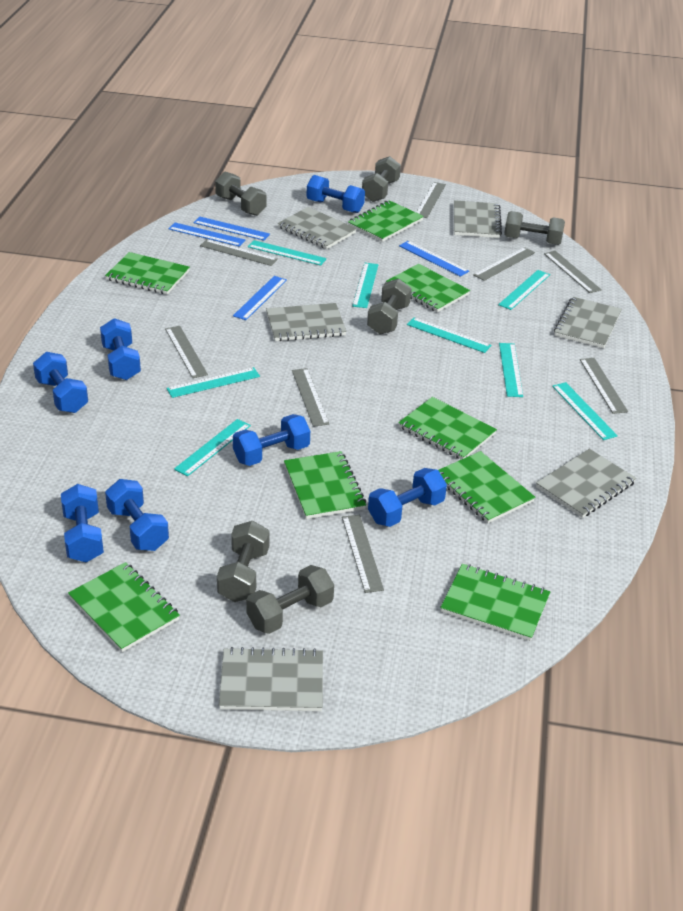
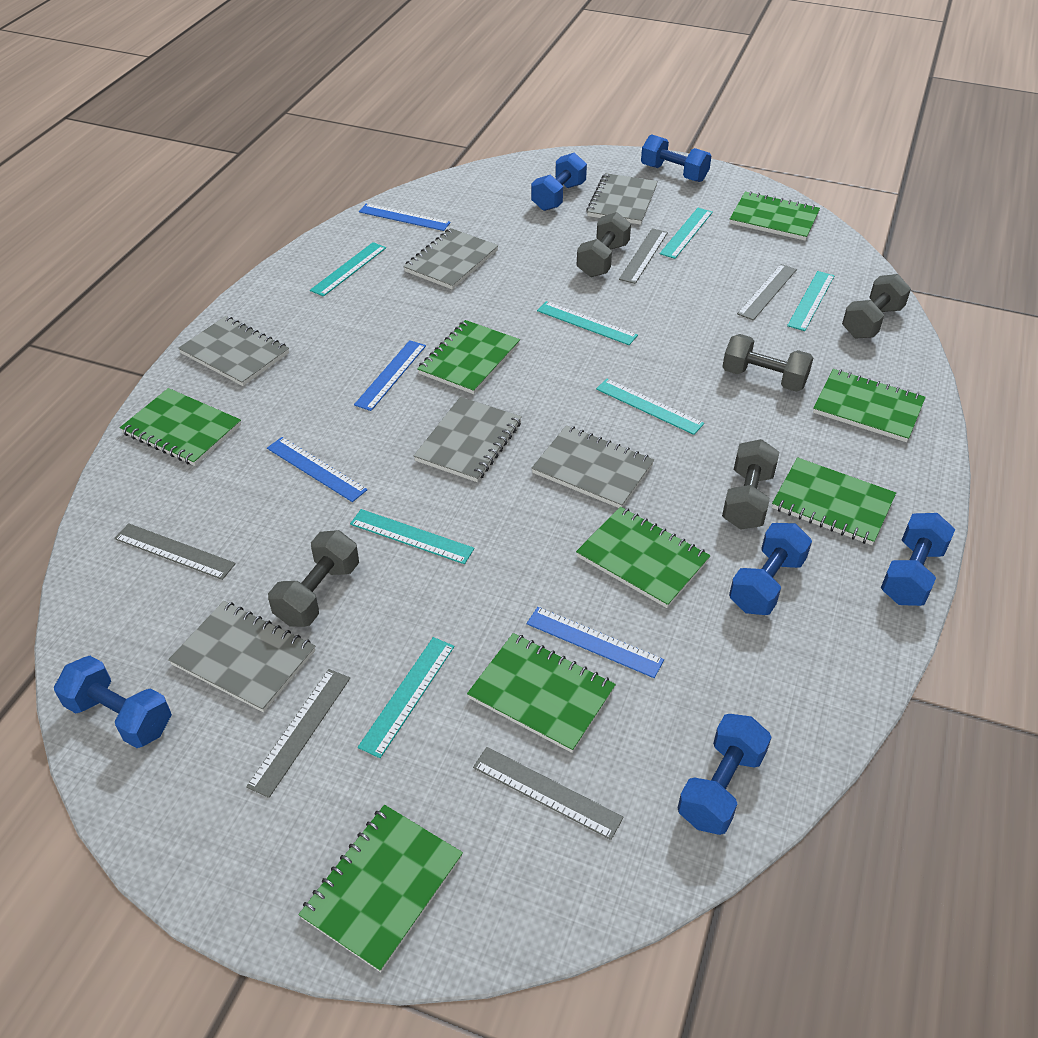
blue dumbbell: [33,352,88,413] [61,484,104,563] [100,318,141,380] [105,479,169,551] [233,414,310,466] [307,175,365,213] [368,468,447,527] = 7 -> [54,656,172,748] [531,153,587,211] [641,135,711,182] [678,714,772,835] [729,523,812,615] [881,513,955,606] = 6
grey dumbbell: [215,172,266,216] [217,521,269,602] [246,565,334,634] [362,156,401,202] [367,279,412,335] [504,211,565,245] = 6 -> [268,530,359,627] [576,212,631,277] [722,334,813,392] [722,439,779,529] [842,274,911,339] = 5
grey ruler: [165,326,208,378] [200,239,278,266] [292,368,329,427] [342,515,384,593] [416,182,446,218] [473,247,535,281] [544,251,602,293] [580,358,628,414] = 8 -> [114,523,236,580] [246,669,350,798] [473,747,624,840] [619,228,668,284] [737,264,797,320] = 5
turquoise ruler: [167,367,260,398] [174,419,251,476] [248,240,327,265] [352,263,379,308] [407,317,492,353] [498,270,550,310] [499,343,523,397] [552,382,618,440] = 8 -> [310,242,386,297] [350,509,475,564] [358,637,454,758] [537,301,638,345] [596,379,704,435] [660,208,713,259] [787,271,834,331] = 7

